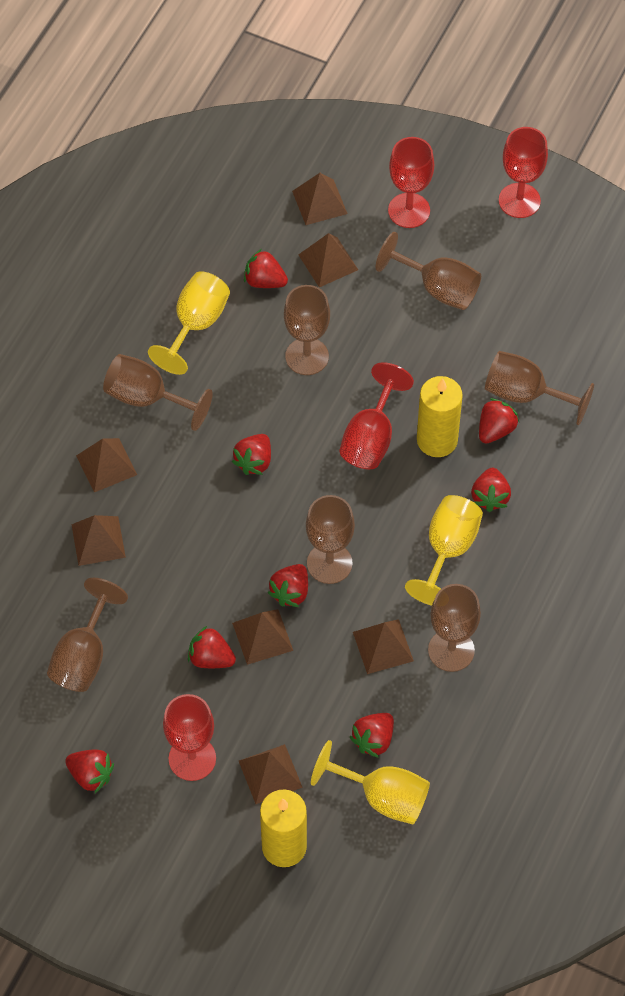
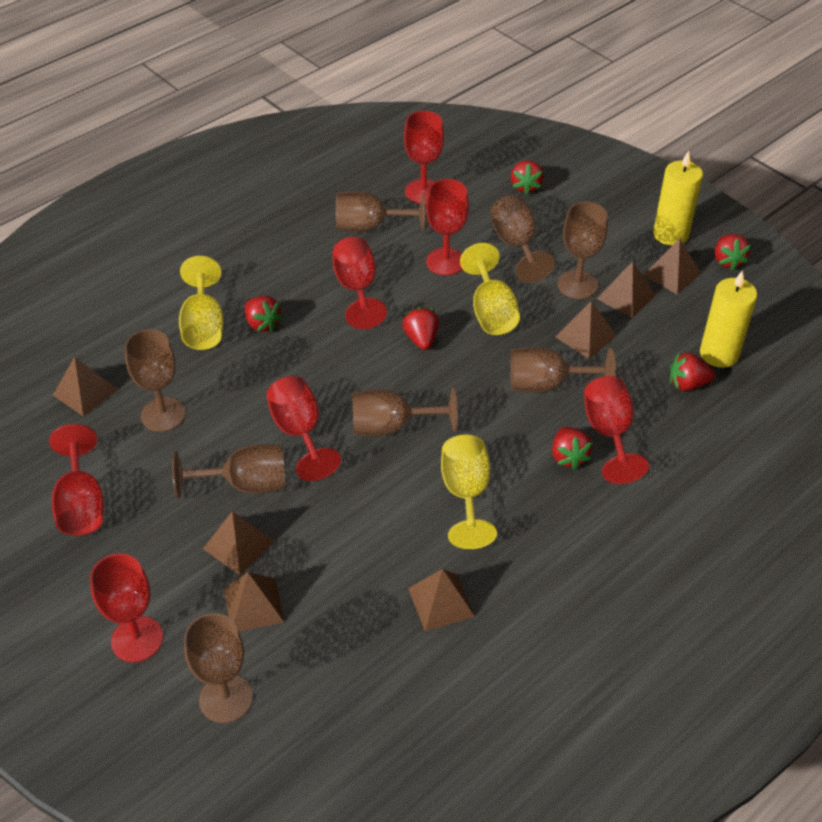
brown goblet: [47,578,128,692] [103,354,213,431] [284,285,330,375] [306,495,355,584] [375,232,481,310] [428,584,481,672] [485,351,594,425] = 7 -> [125,329,186,432] [172,444,285,498] [184,613,253,723] [336,191,425,232] [352,387,458,436] [490,195,555,283] [510,347,616,393] [558,202,608,299] = 8
red goblet: [163,694,216,781] [340,362,414,470] [388,137,434,228] [499,127,548,218] = 4 -> [49,424,104,536] [90,554,163,662] [266,376,341,481] [332,237,387,329] [404,111,444,204] [426,179,469,275] [584,376,649,484] = 7
red strawberry: [65,749,114,793] [188,626,236,668] [232,434,271,475] [244,249,288,288] [267,564,308,607] [350,713,394,758] [471,468,511,512] [479,398,519,444] = 8 -> [245,296,283,332] [402,307,439,350] [511,160,544,195] [552,427,592,470] [670,352,715,391] [715,234,751,271] = 6

